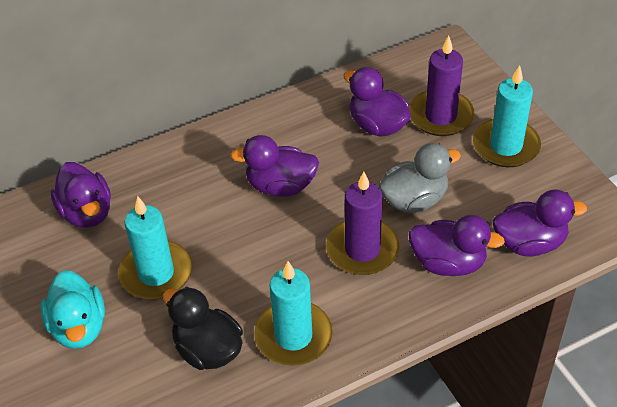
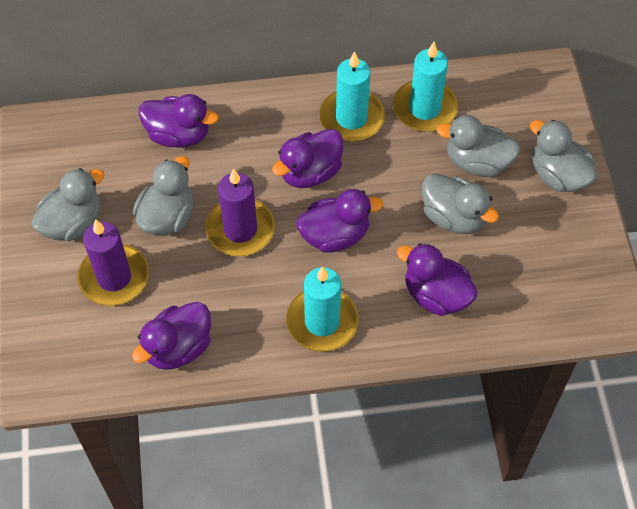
black duck: [163,287,243,370] = 1 -> none = 0
grey duck: [379,143,461,213] = 1 -> [31,168,105,241] [133,156,193,236] [422,173,499,234] [436,115,521,177] [530,120,598,192] = 5
turquoise duck: [40,270,105,349] = 1 -> none = 0

